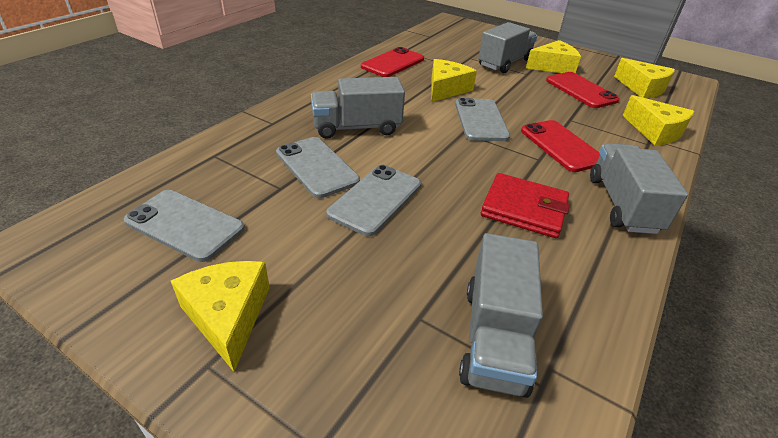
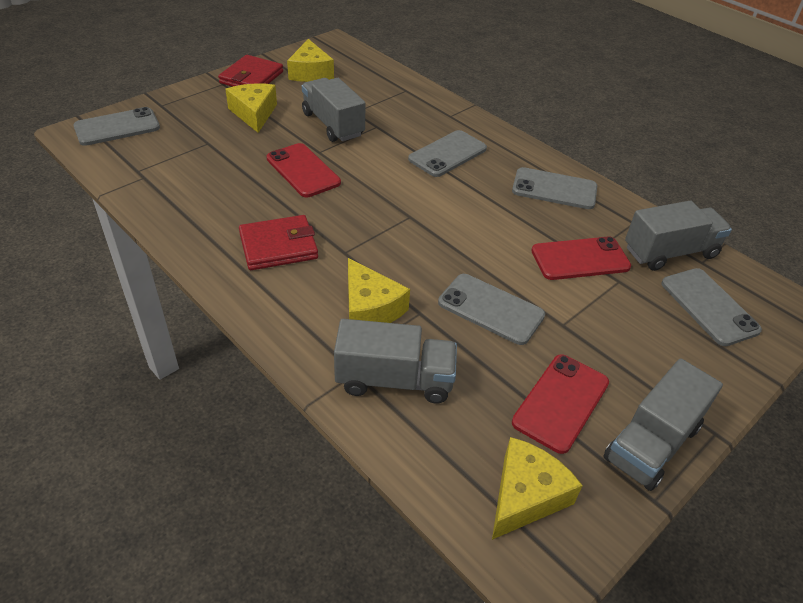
grey phone: [124,190,245,262] [276,137,360,198] [326,165,421,236] [455,98,510,141] = 4 -> [73,107,160,146] [408,130,487,177] [438,274,545,345] [512,167,597,209] [661,268,762,346] = 5
red wallet: [481,173,570,238] = 1 -> [218,55,283,87] [239,215,318,270] = 2
yellow cheese: [171,261,270,372] [431,59,477,102] [526,40,581,73] [614,58,675,98] [623,95,694,146] = 5 -> [225,84,277,133] [287,39,334,82] [348,258,410,323] [492,437,583,540] = 4

